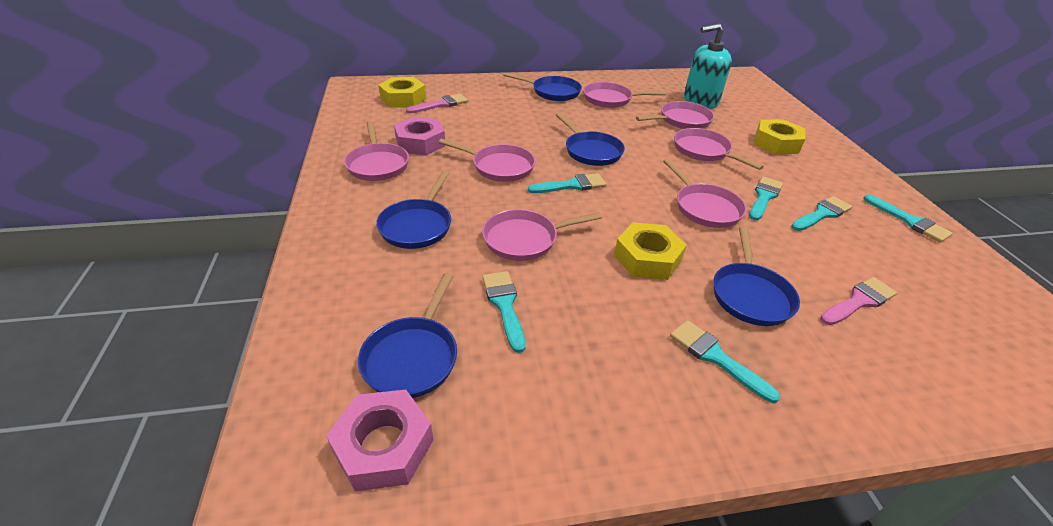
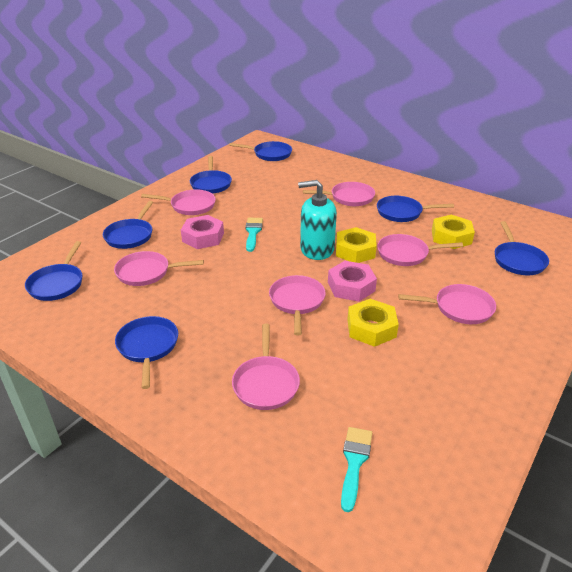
blue pan: [358,273,457,398] [376,171,451,249] [503,73,582,101] [556,113,625,166] [713,227,800,326] = 5 -> [25,241,82,301] [103,201,153,249] [115,316,178,389] [190,156,232,194] [229,141,292,161] [377,196,454,222] [495,221,549,275] = 7
pink brush: [406,94,468,113] [820,277,897,325] = 2 -> none = 0
turquoise brush: [482,271,526,353] [528,173,606,193] [670,320,780,403] [749,177,783,220] [791,196,852,231] [863,194,953,243] = 6 -> [245,218,263,252] [341,427,372,512] = 2

